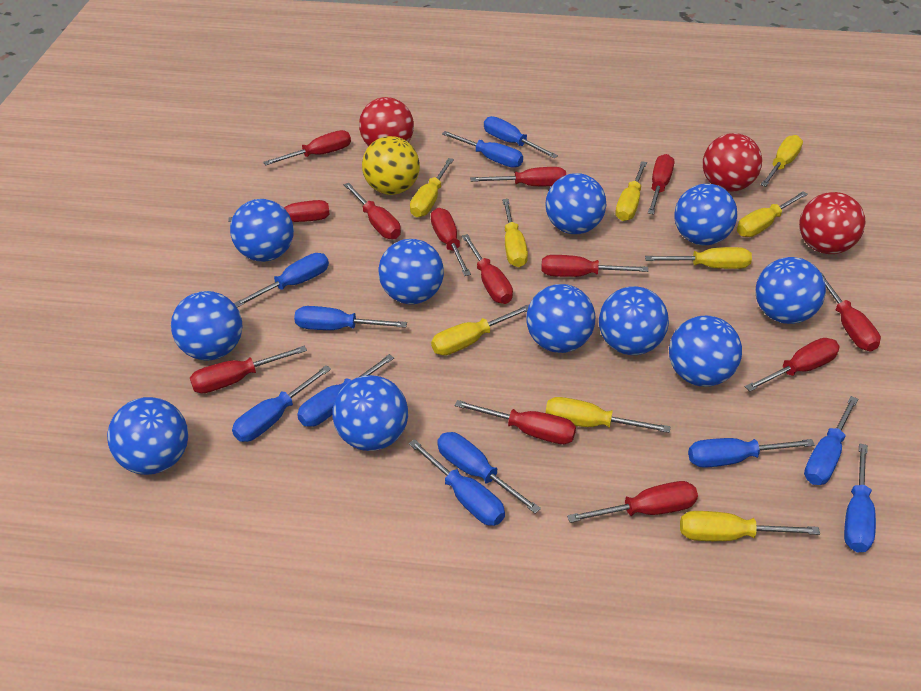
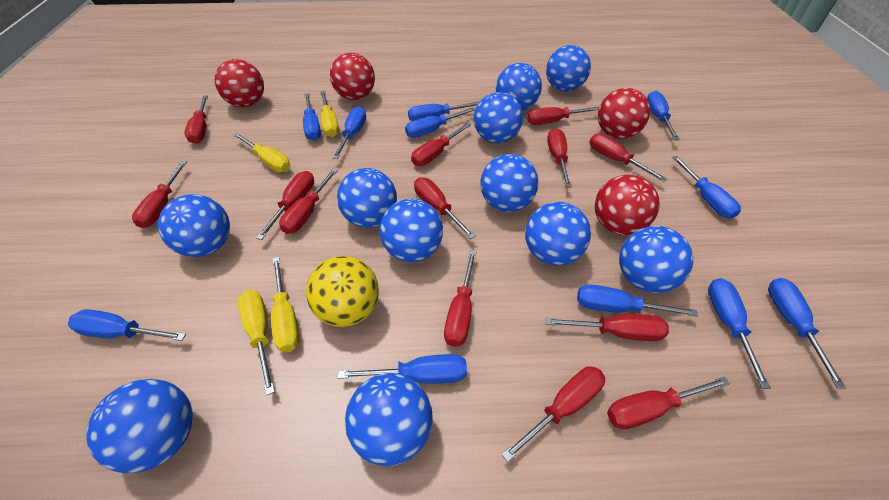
red ball: [359,97,414,146] [703,133,762,192] [799,192,866,254] = 3 -> [215,59,264,107] [330,53,375,100] [595,175,660,235] [598,88,650,139] = 4
yellow screwdriver: [410,158,454,217] [431,305,529,355] [502,199,528,267] [546,397,670,433] [615,161,647,221] [645,247,752,269] [680,511,820,541] [737,191,808,237] [760,135,803,187] = 9 -> [233,133,290,173] [238,290,275,396] [271,257,299,352] [320,91,339,137] = 4

